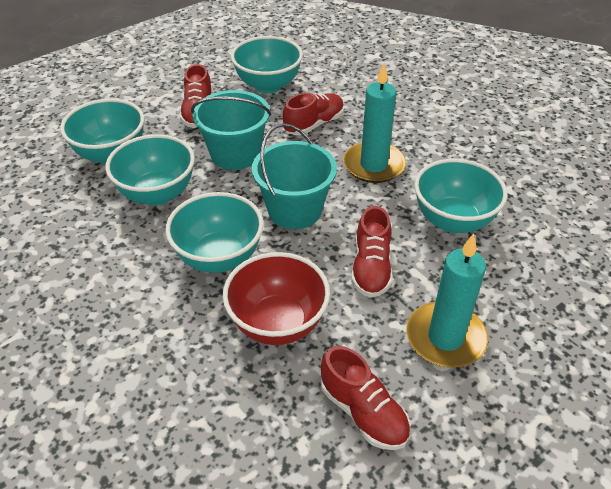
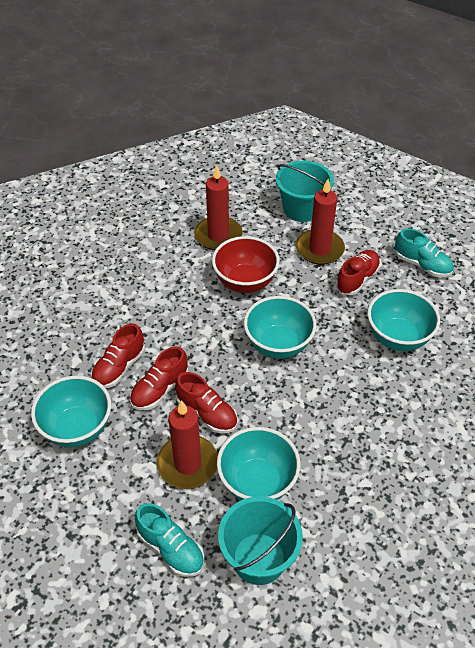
red candle: none = 0 -> [157,400,218,489] [194,165,243,250] [296,179,345,265] = 3
turquoise bowl: [60,99,145,165] [106,134,195,206] [165,192,264,273] [231,36,303,93] [414,159,508,233] = 5 -> [31,376,111,448] [217,427,301,500] [244,296,316,359] [367,289,440,351] = 4
turquoise candle: [343,63,406,183] [406,234,488,368] = 2 -> none = 0
turquoise shoe: none = 0 -> [135,503,204,577] [395,228,454,277] = 2

